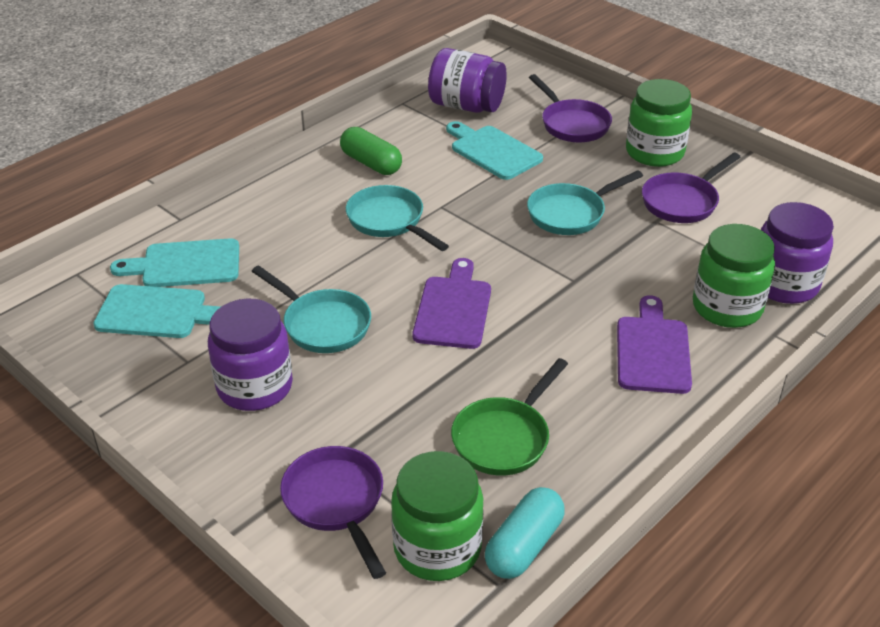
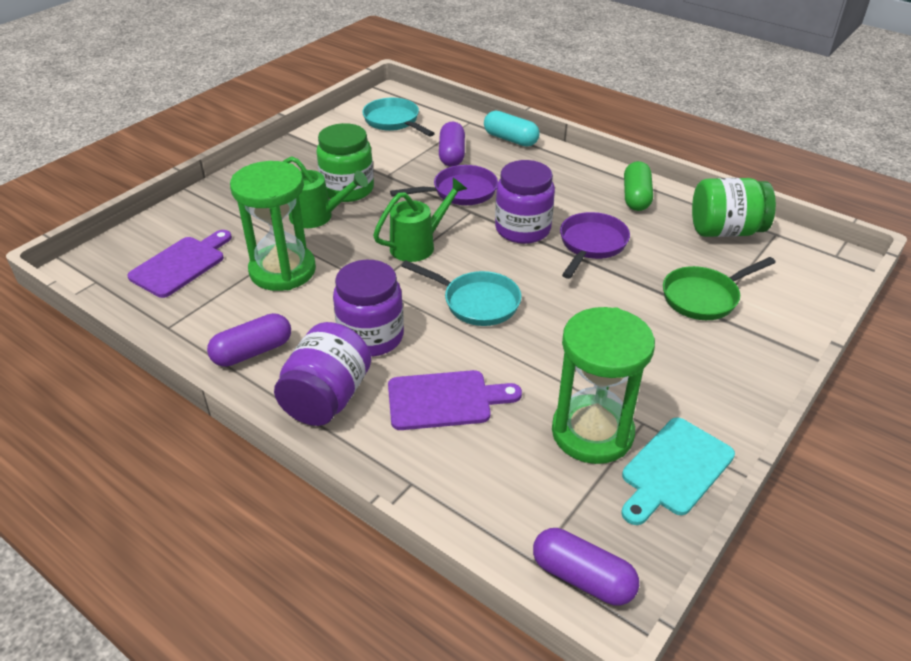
green hourglass: none = 0 -> [230,161,316,291] [552,307,655,464] = 2
green jar: [391,451,484,581] [626,79,692,167] [693,224,775,328] = 3 -> [316,123,374,202] [692,178,776,237] = 2
green watering can: none = 0 -> [283,156,368,228] [373,178,467,262] = 2
purple capsule: none = 0 -> [207,313,291,367] [439,121,465,167] [533,528,639,606] = 3
purple pan: [280,446,386,579] [529,74,612,143] [642,153,740,223] = 3 -> [390,165,498,205] [560,212,630,279] = 2
turquoise cutting board: [93,284,220,338] [110,238,239,287] [446,121,543,180] = 3 -> [622,417,735,525] = 1
turquoise pan: [252,266,371,353] [346,185,449,251] [527,170,643,235] = 3 -> [362,98,435,137] [402,260,521,326] = 2

